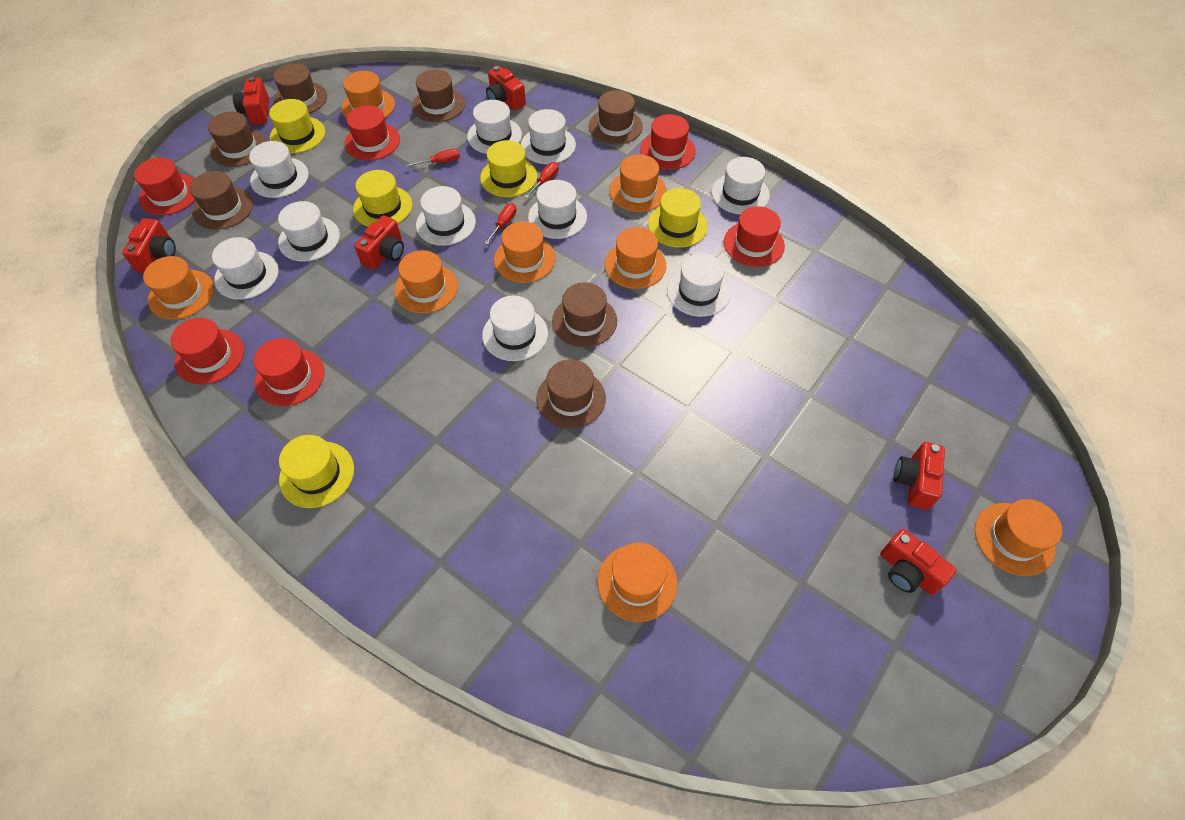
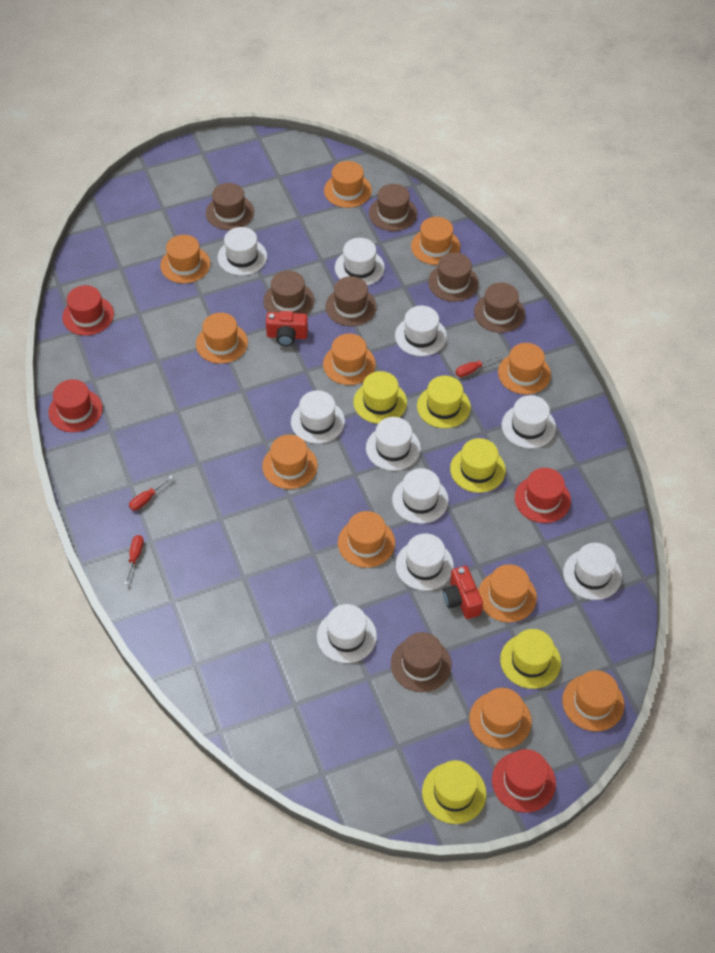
orange hat: [143,256,214,320] [341,71,395,118] [394,250,458,313] [494,221,556,283] [597,543,677,622] [605,227,666,289] [609,154,667,212] [975,499,1062,576] = 8 -> [160,235,210,283] [196,313,248,364] [262,435,318,489] [323,334,376,385] [324,161,372,208] [338,511,395,568] [411,217,460,265] [469,688,532,749] [478,564,537,622] [498,343,551,395] [562,670,624,731] = 11
red camera: [122,218,176,273] [233,77,269,125] [354,215,404,270] [486,66,526,110] [880,529,956,595] [894,442,945,510] = 6 -> [266,311,308,346] [443,566,483,619] = 2
red hat: [134,158,195,215] [171,318,244,385] [254,338,325,406] [344,106,400,161] [640,114,696,170] [724,206,785,267] = 6 -> [48,379,103,432] [62,285,114,336] [492,749,556,813] [515,468,571,523] = 4

